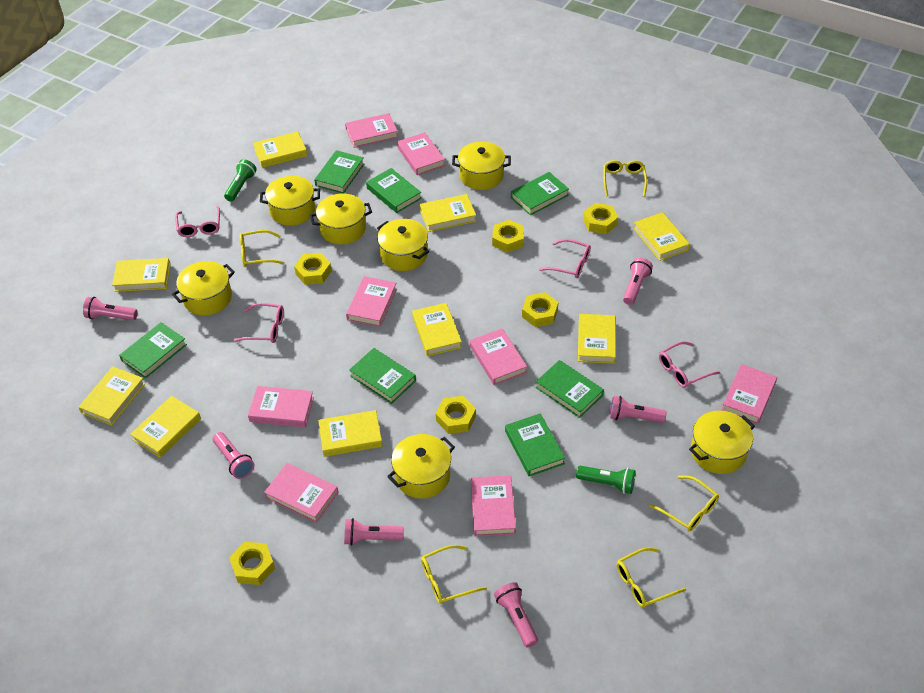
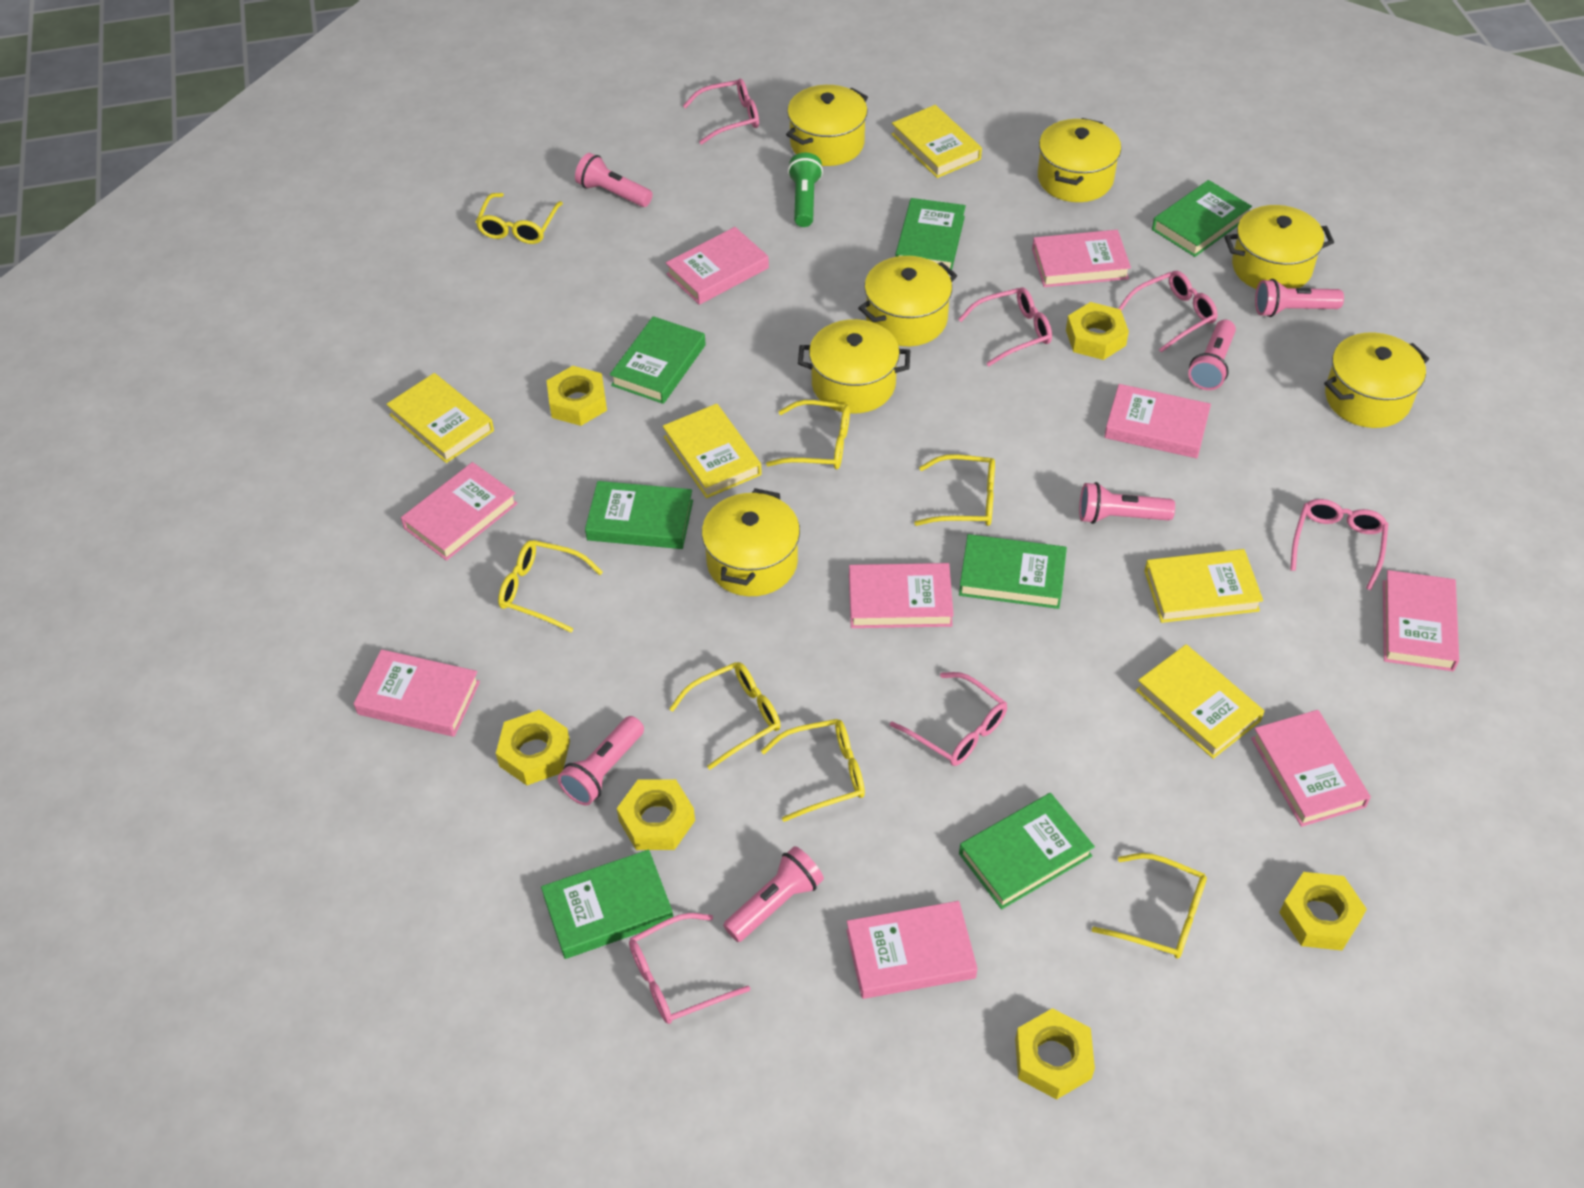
green flashlight: [224,159,257,201] [576,466,635,494] = 2 -> [788,153,823,227] = 1
pink book: [248,386,314,427] [264,463,338,523] [345,113,398,148] [346,276,397,327] [397,132,445,175] [470,328,527,385] [471,475,516,536] [721,364,777,424] = 8 -> [354,649,480,737] [401,462,518,561] [666,227,769,305] [846,901,978,999] [849,563,954,628] [1032,230,1131,287] [1104,384,1211,458] [1251,710,1371,827] [1383,570,1459,671] = 9
pink glasses: [175,206,220,237] [233,303,284,343] [539,239,591,278] [659,341,720,388] = 4 -> [629,913,750,1024] [683,79,759,145] [890,672,1007,766] [958,287,1052,366] [1118,271,1218,352] [1290,499,1388,590] = 6
yellow book: [78,367,145,426] [112,258,171,292] [130,396,201,458] [253,131,307,168] [318,410,382,457] [412,303,462,356] [420,194,476,232] [578,314,616,364] [633,212,690,261] = 9 -> [386,373,494,463] [663,404,762,498] [892,105,982,178] [1136,644,1264,759] [1144,549,1263,623] = 5
yellow glasses: [239,230,284,267] [421,545,487,604] [603,160,647,197] [617,547,686,608] [649,475,719,531] = 5 -> [476,193,563,244] [498,540,603,633] [669,662,781,770] [761,719,865,822] [766,400,850,470] [914,454,995,526] [1092,853,1207,959] = 7

